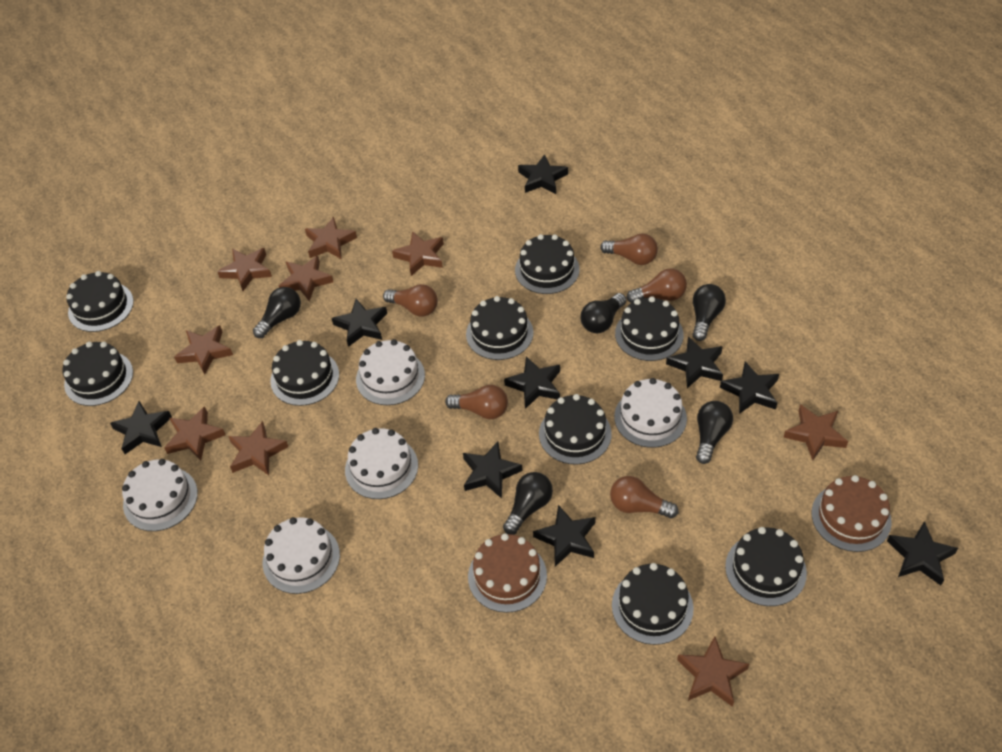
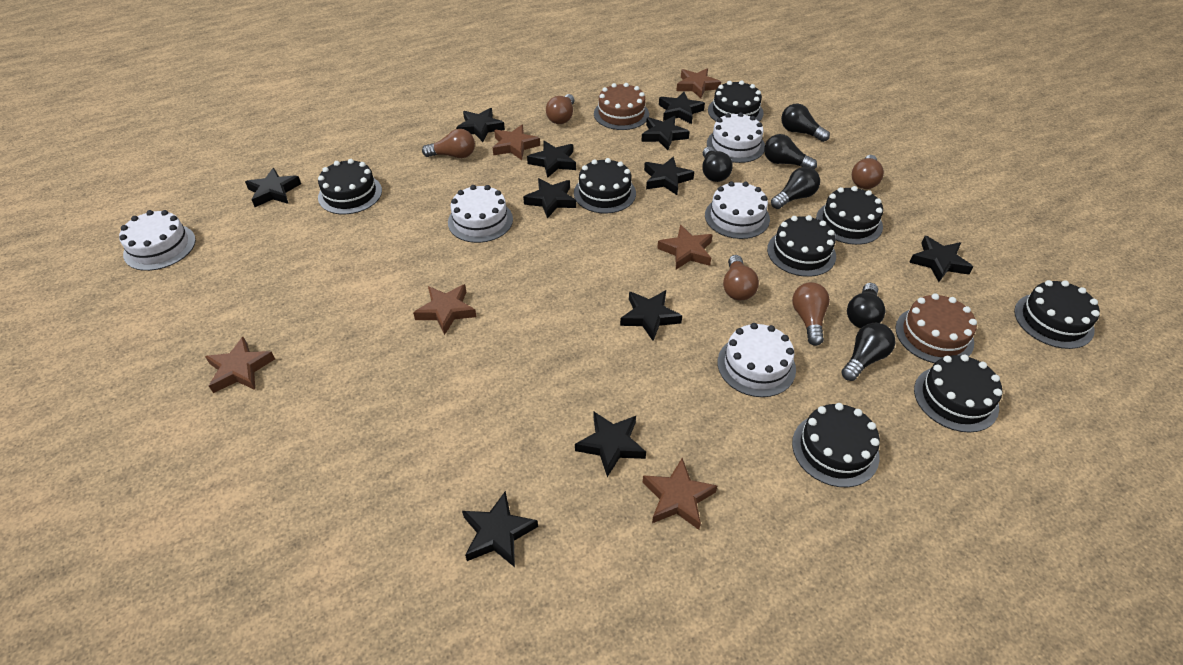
black cake: [62,342,133,406] [66,271,134,332] [270,340,339,406] [466,296,533,360] [515,234,580,294] [539,394,612,464] [612,563,694,645] [615,296,684,361] [725,527,807,606] = 9 -> [318,159,382,214] [574,158,636,214] [708,80,764,122] [767,215,836,277] [792,403,880,487] [816,186,883,245] [914,354,1002,433] [1014,280,1100,349] = 8
black light bulb: [253,287,301,338] [503,472,553,535] [581,293,626,333] [693,284,726,341] [696,401,733,464] = 5 -> [702,147,733,182] [764,134,817,169] [771,167,820,209] [781,103,830,142] [841,323,896,381] [847,283,885,328] = 6
black star: [110,401,172,454] [332,299,387,347] [463,441,523,499] [504,356,560,409] [518,154,568,194] [533,505,596,567] [666,336,723,388] [720,361,779,414] [887,521,958,585] = 9 -> [245,168,301,207] [456,108,505,142] [462,491,538,567] [523,178,576,219] [527,141,576,178] [575,412,646,477] [620,290,682,341] [641,116,690,150] [644,156,694,195] [659,92,705,124] [909,236,973,282] = 11
brown star: [164,407,226,461] [174,325,233,374] [217,248,272,291] [228,421,288,475] [279,256,333,301] [305,217,357,259] [392,231,444,276] [677,636,749,707] [783,405,848,460] = 9 -> [205,337,275,393] [413,284,477,335] [493,125,540,160] [643,458,717,530] [657,225,713,270] [676,68,721,98] = 6

